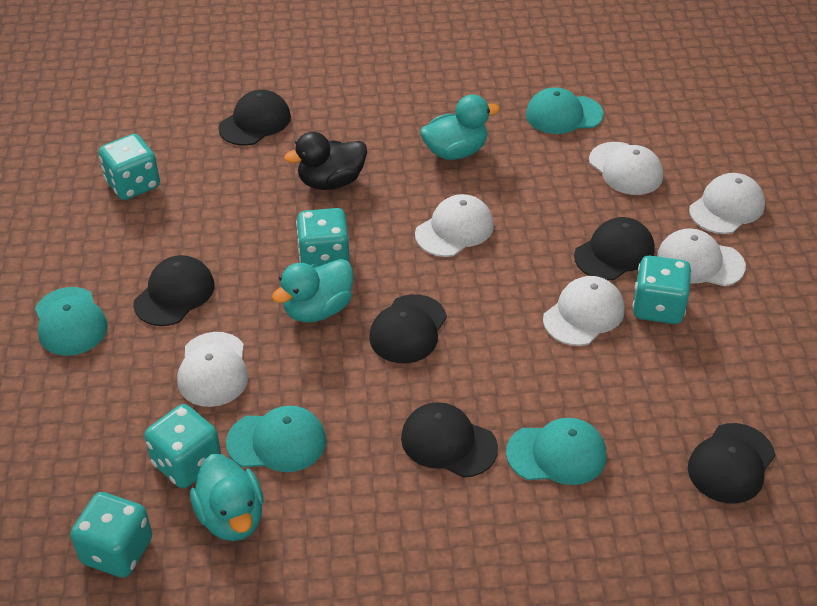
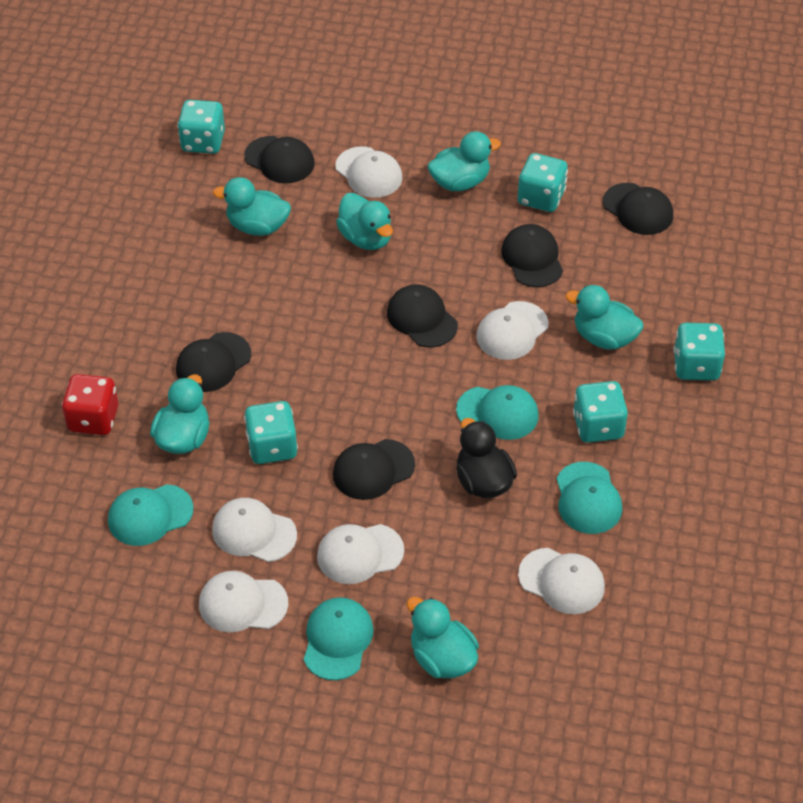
red dice: none = 0 -> [62,374,118,435] = 1
turquoise duck: [190,454,264,541] [272,259,353,323] [420,94,500,160] = 3 -> [150,374,209,454] [213,177,291,236] [336,193,393,250] [407,597,479,678] [427,131,501,191] [565,285,644,350] = 6

